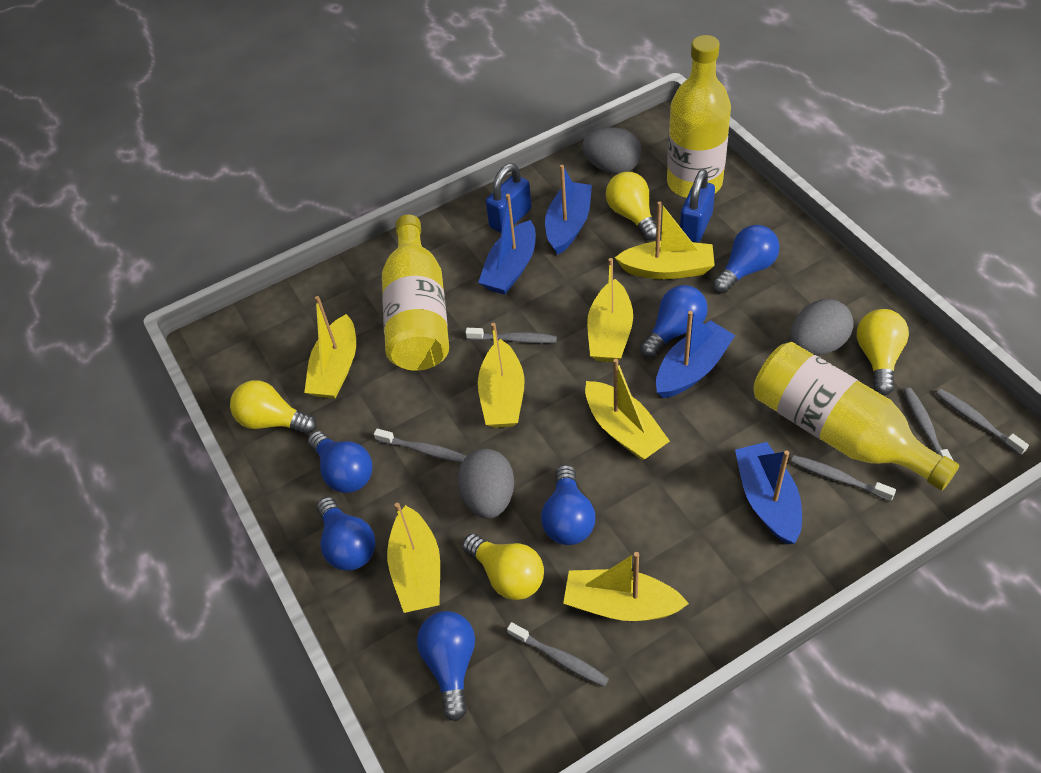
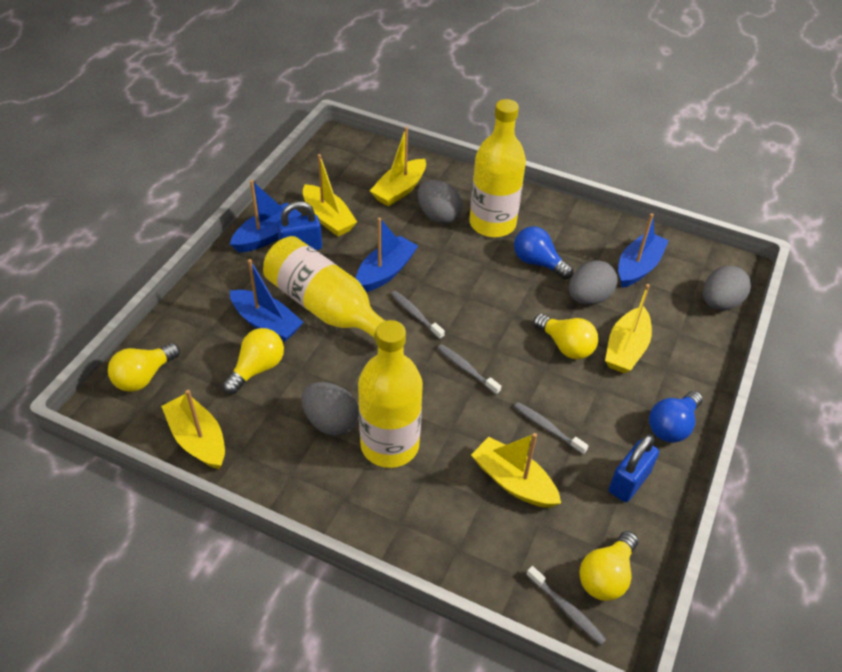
blue light bulb: [308,431,373,493] [317,497,375,571] [417,611,475,722] [541,465,595,545] [640,285,708,358] [713,225,780,293] = 6 -> [514,226,573,279] [649,391,703,443] = 2
grey egg: [457,449,514,519] [582,127,642,174] [790,299,854,355] = 3 -> [301,382,359,436] [417,180,462,224] [569,260,618,305] [703,266,751,311] = 4
grey toothbrush: [374,429,466,463] [465,328,557,343] [507,622,609,687] [791,455,896,501] [903,388,954,461] [936,389,1029,456] = 6 -> [391,291,445,339] [437,344,501,395] [514,402,589,455] [526,566,607,645] = 4
yellow boat: [304,296,356,399] [387,503,440,613] [478,323,525,428] [563,552,689,621] [585,359,670,460] [587,258,633,362] [615,202,715,279] = 7 -> [161,390,225,469] [303,154,357,236] [370,127,426,206] [471,433,561,508] [605,284,652,374] = 5

